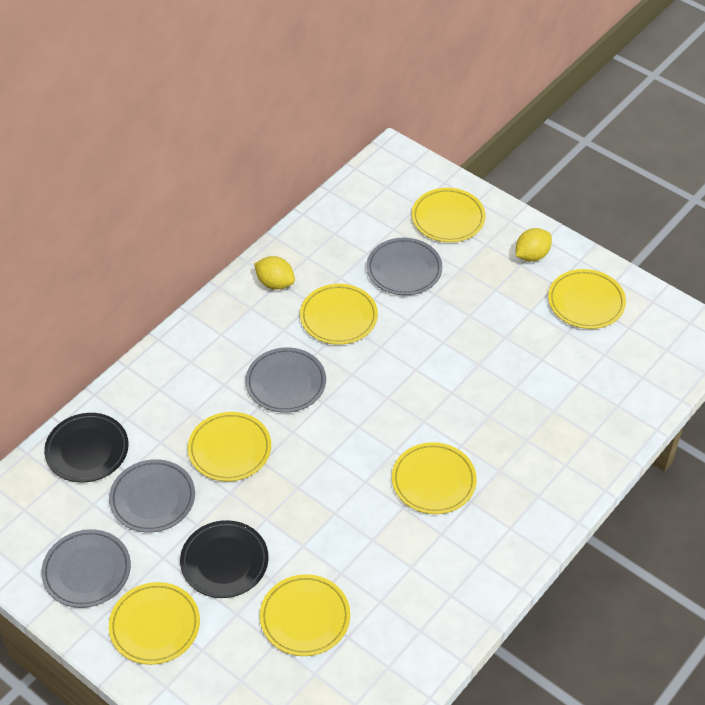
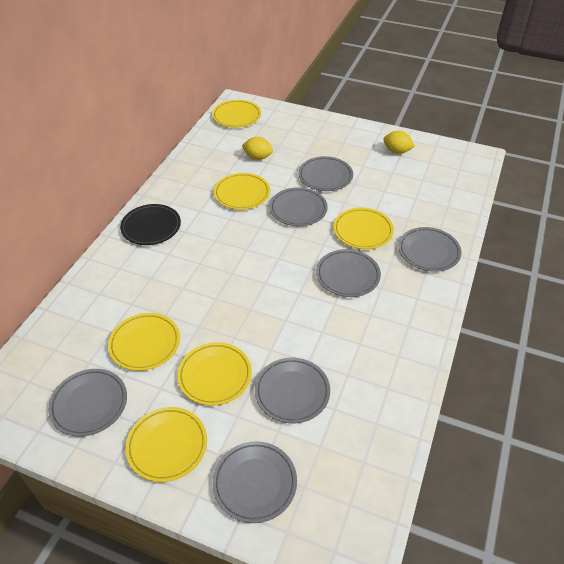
black plate: [44,413,129,482] [180,520,268,598] = 2 -> [120,204,181,245] = 1
grey plate: [41,529,131,608] [109,459,195,533] [245,347,326,413] [366,238,442,295] = 4 -> [48,369,127,437] [213,441,297,523] [255,358,330,423] [270,187,328,226] [298,156,353,191] [316,249,381,297] [398,227,461,272] = 7
yellow plate: [109,582,200,665] [188,412,271,482] [260,574,350,656] [300,284,378,345] [392,442,477,514] [412,188,486,242] [548,269,626,329] = 7 -> [108,313,180,371] [126,407,207,482] [177,342,252,406] [212,100,261,128] [214,173,270,210] [333,208,394,249] = 6

